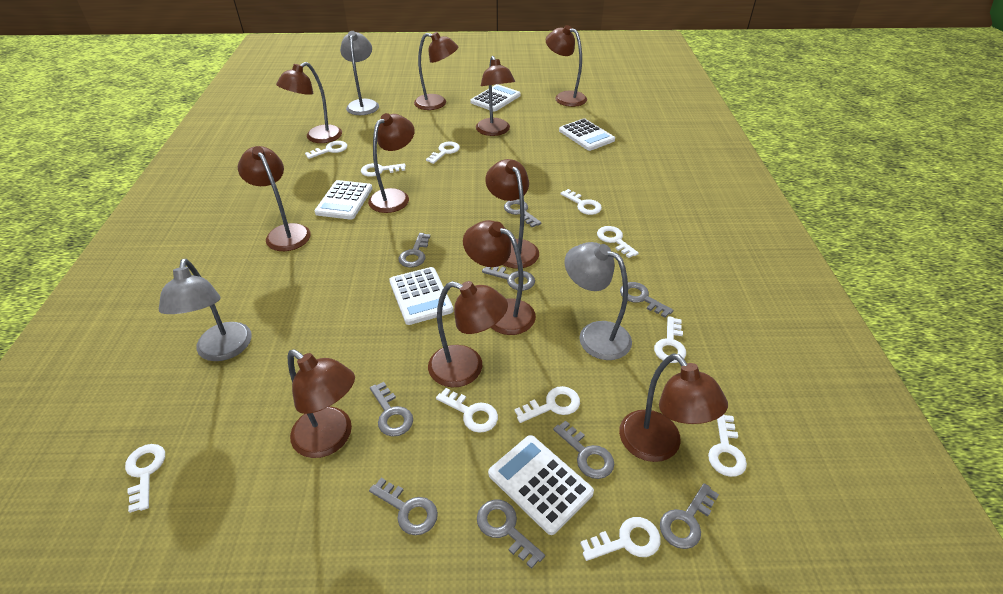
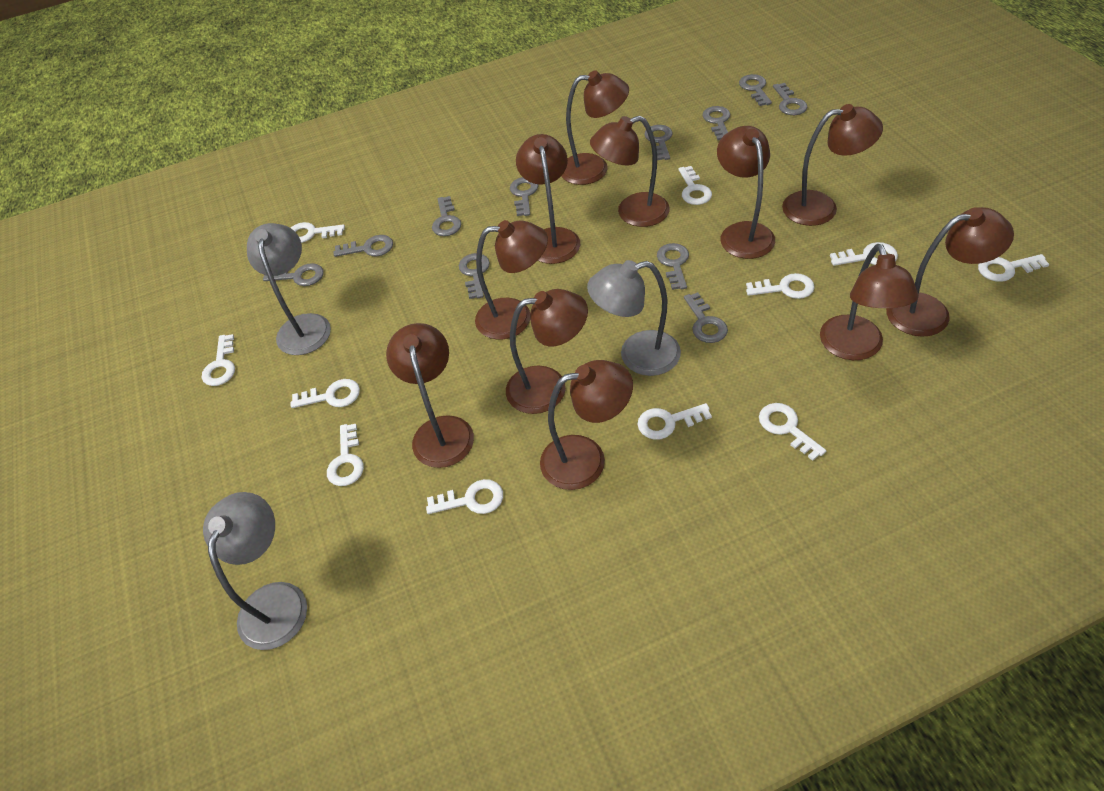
grey key: [369,478,438,535] [370,382,413,437] [398,233,430,267] [477,499,545,569] [482,267,535,291] [504,199,542,228] [553,420,614,479] [620,282,674,318] [660,483,719,549] = 9 -> [263,263,324,286] [334,235,393,257] [432,196,461,236] [459,253,490,299] [510,177,538,216] [644,125,673,160] [657,243,689,290] [684,292,728,343] [702,106,730,140] [739,74,772,106] [773,83,808,115] = 11
white calculator: [315,180,372,220] [389,267,453,325] [470,84,521,112] [488,435,594,535] [559,118,615,151] = 5 -> none = 0

